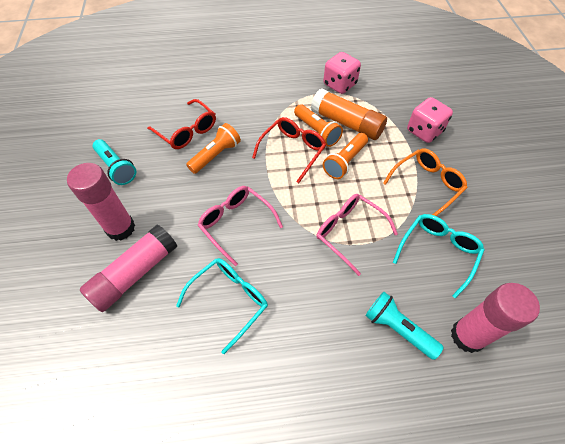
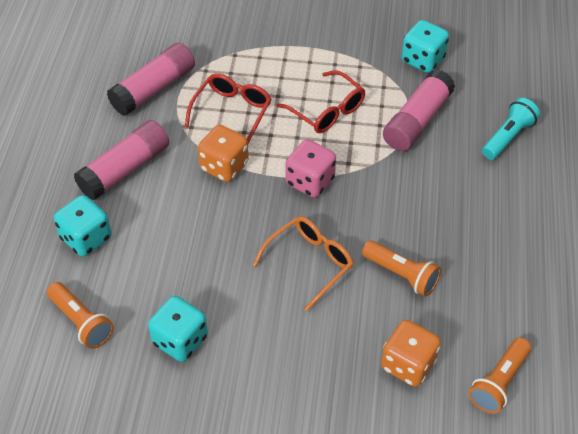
orange dice: none = 0 -> [198,125,249,182] [381,320,441,387] = 2
orange glue stick: [311,88,387,140] = 1 -> none = 0
pink dice: [323,52,361,94] [407,97,453,143] = 2 -> [286,139,336,198] = 1
pink glasses: [197,186,283,266] [316,194,398,276] = 2 -> none = 0
turquoise dice: none = 0 -> [54,195,111,257] [148,296,208,362] [402,20,449,73] = 3
turquoise flashlight: [93,139,136,185] [365,292,444,360] = 2 -> [482,98,540,160] = 1
turquoise glasses: [176,258,268,354] [393,214,485,298] = 2 -> none = 0

